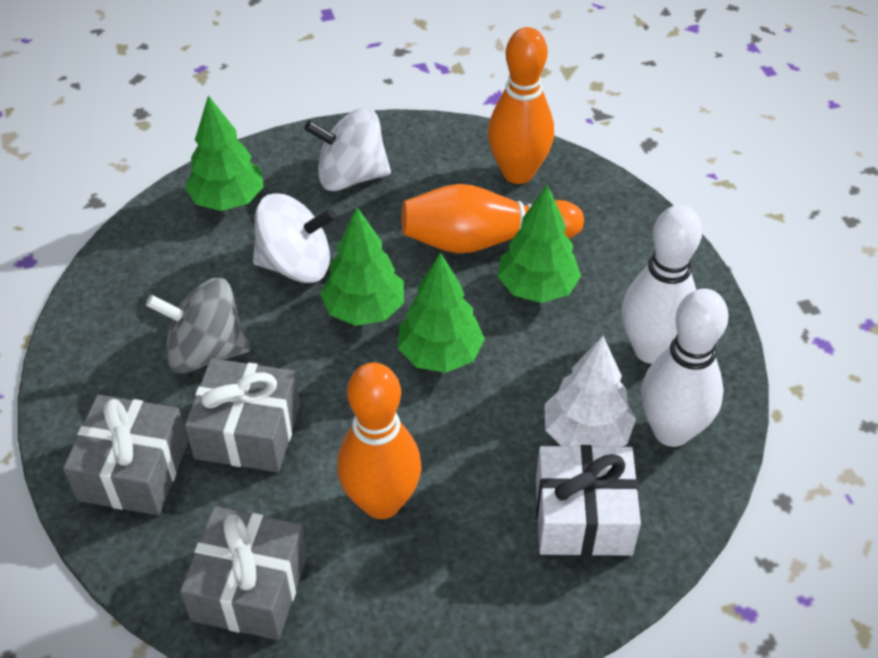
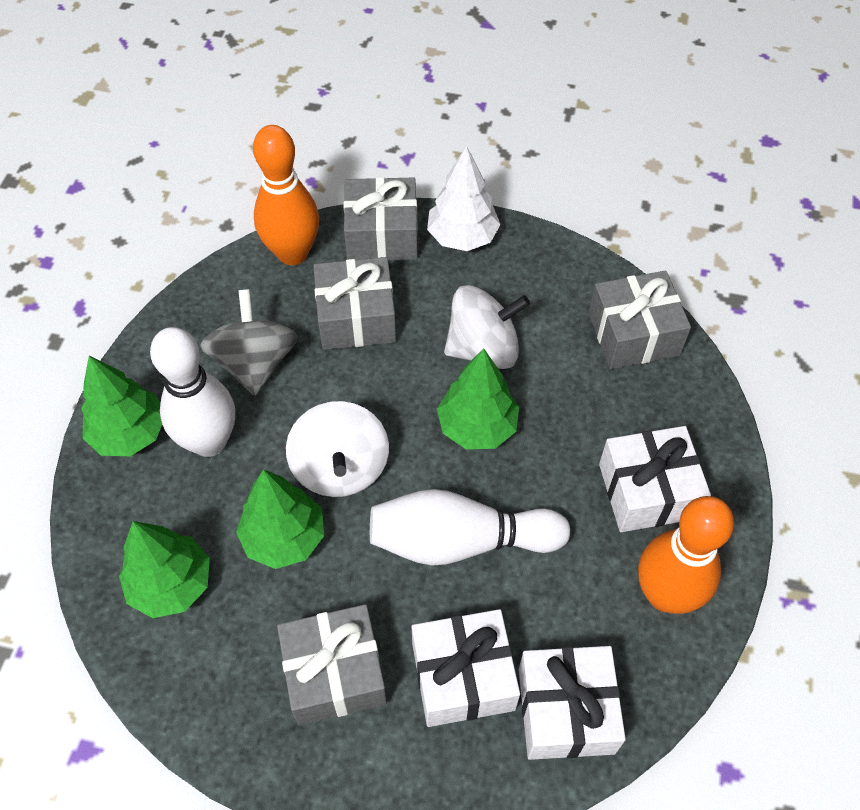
grey gift: [63,395,188,515] [180,506,307,640] [185,358,300,472] = 3 -> [277,604,387,725] [313,257,396,350] [343,177,418,260] [589,271,691,369] = 4
orange bowling pin: [337,362,421,519] [402,184,584,254] [488,27,554,184] = 3 -> [253,125,319,265] [638,496,734,614] = 2
white gift: [536,445,641,556] = 1 -> [412,609,520,727] [519,646,626,760] [599,426,711,532] = 3

